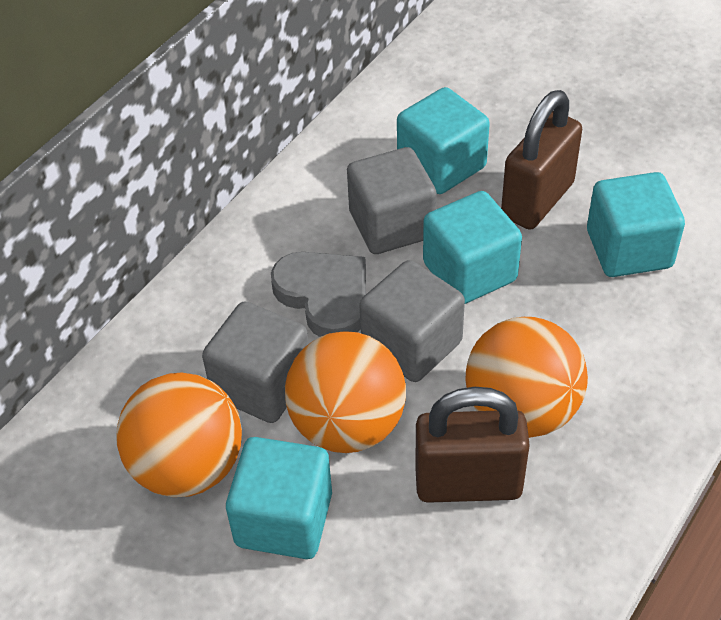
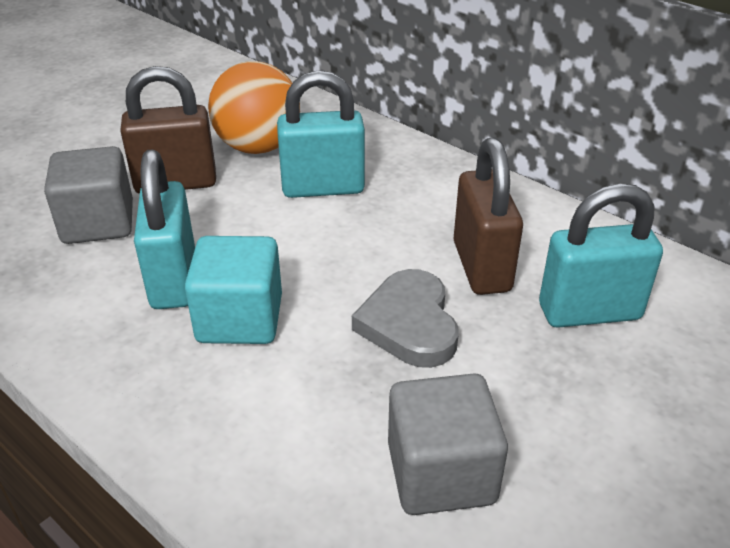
grey cube: [202,301,309,423] [347,147,437,254] [359,260,465,382] = 3 -> [44,146,133,244] [388,373,508,515] = 2
orange ball: [117,372,242,497] [285,331,406,453] [466,317,588,438] = 3 -> [208,61,300,154] = 1
turquoise cube: [226,437,332,559] [397,87,490,194] [423,191,522,304] [587,172,685,277] = 4 -> [185,236,282,344] = 1
turquoise padlock: none = 0 -> [134,149,195,309] [277,70,365,198] [539,184,663,328] = 3

